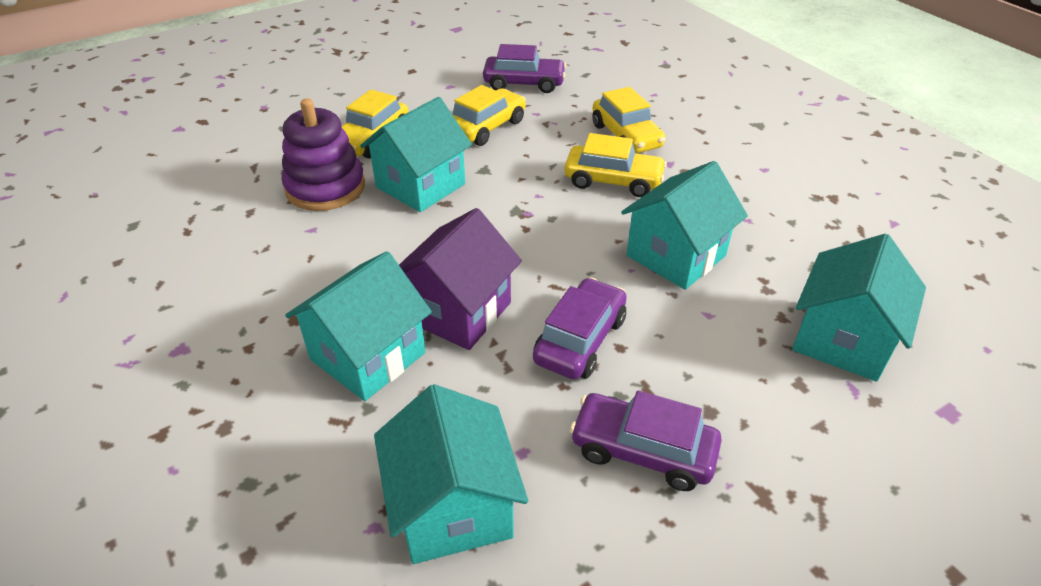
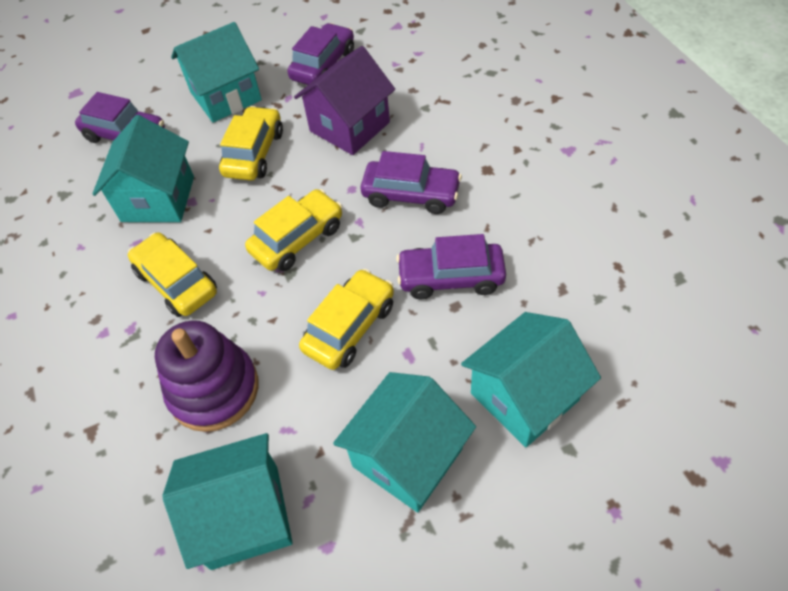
purple car: [483,44,566,93] [533,277,627,379] [570,390,722,491] = 3 -> [75,92,165,143] [287,23,354,85] [361,151,462,214] [396,234,506,299] = 4

